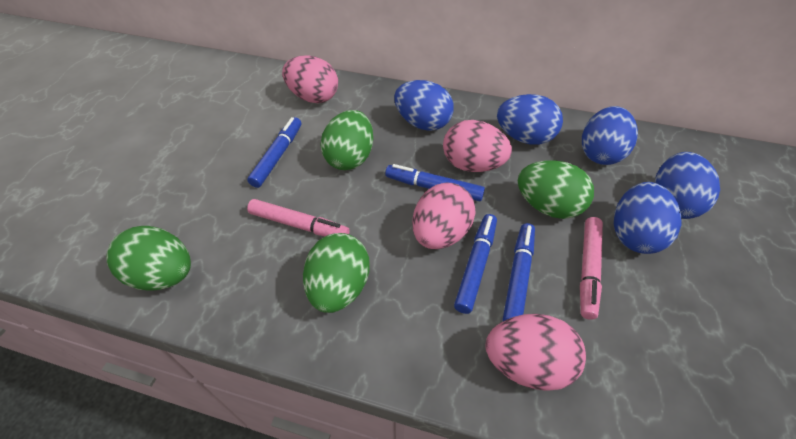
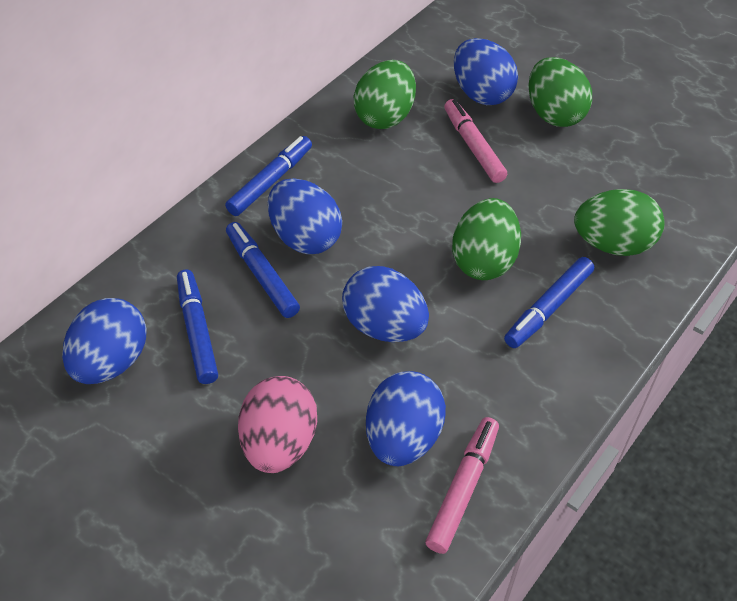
pink egg: [282,55,338,103] [412,183,476,249] [443,120,512,172] [486,314,586,391] = 4 -> [238,376,317,473] = 1

